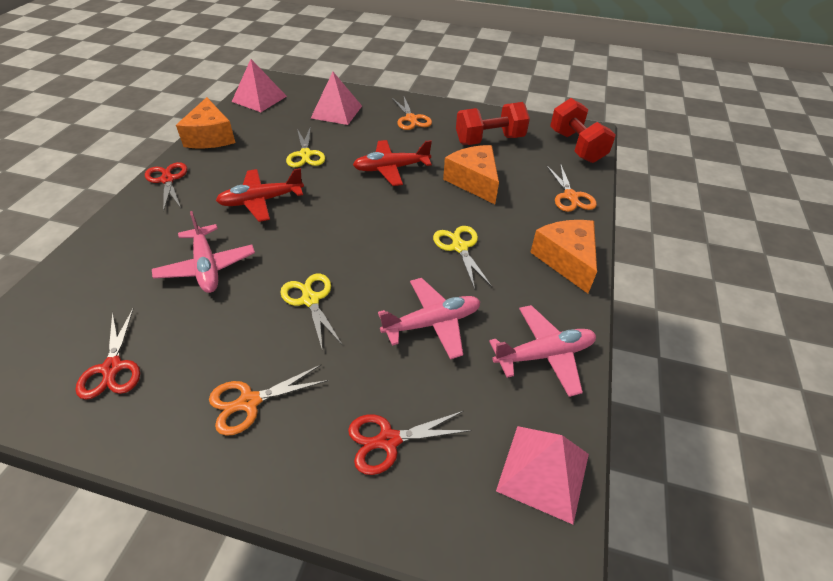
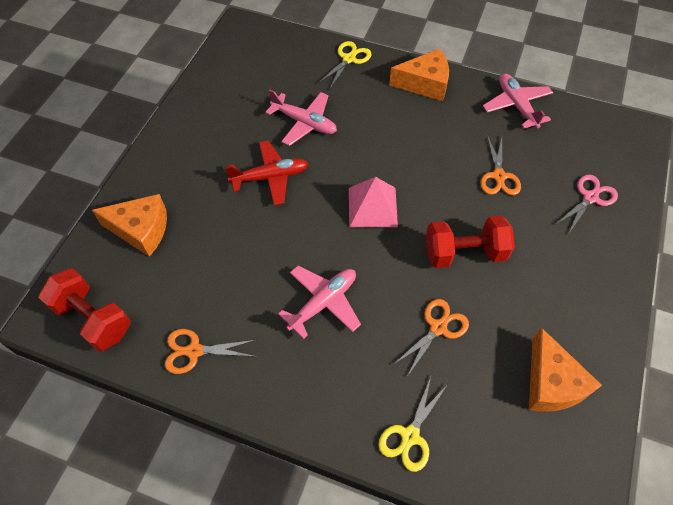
pink pyramid: [232,59,287,112] [311,72,362,125] [496,426,589,524] = 3 -> [349,177,398,227] = 1
pink scissors: none = 0 -> [555,175,618,233] = 1
red plane: [216,168,304,222] [353,140,432,186] = 2 -> [225,140,308,205] = 1
red scissors: [75,308,140,400] [145,162,187,212] [348,411,472,475] = 3 -> none = 0
yellow scissors: [281,274,343,352] [286,126,325,167] [433,226,492,290] = 3 -> [318,41,372,90] [379,377,448,472] = 2

